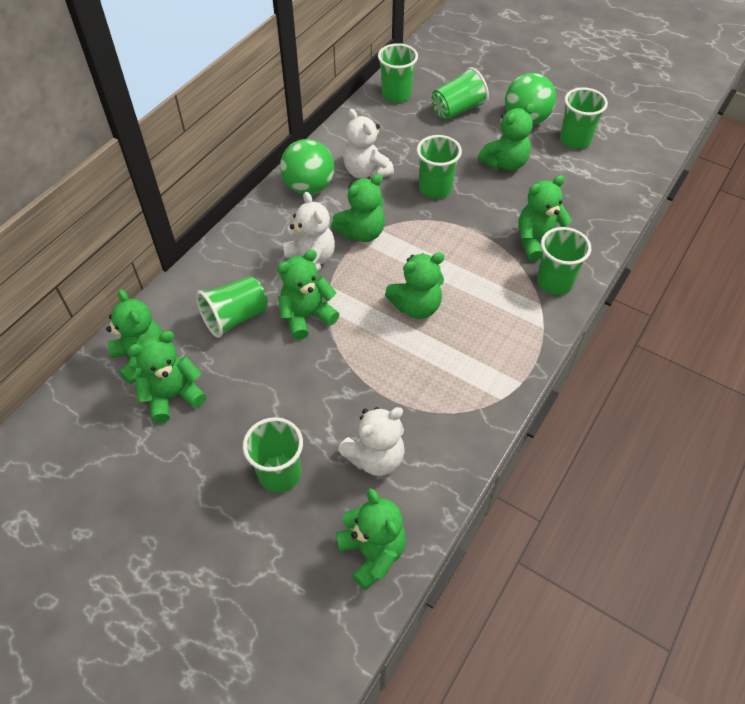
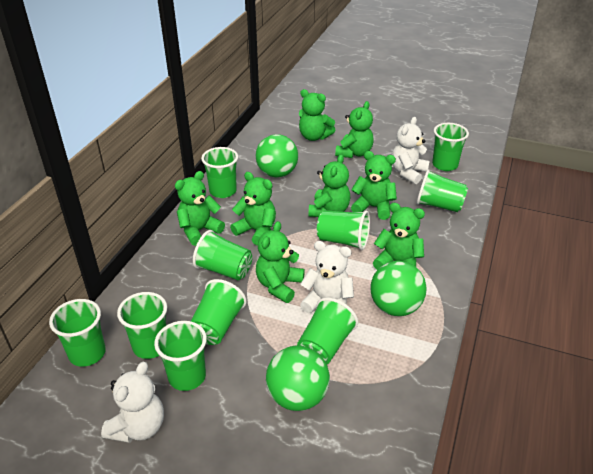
green ball: [280,139,334,195] [505,73,556,125] = 2 -> [256,134,298,177] [266,345,330,411] [371,261,427,316] = 3
green cup: [196,276,268,338] [243,417,303,493] [378,43,418,103] [417,135,462,199] [432,67,489,120] [537,227,591,295] [560,87,608,149] = 7 -> [49,299,106,367] [117,292,167,359] [154,321,207,391] [191,279,247,345] [193,230,252,280] [201,147,238,198] [297,297,358,364] [317,210,370,250] [416,169,468,212] [432,123,469,171] = 10

